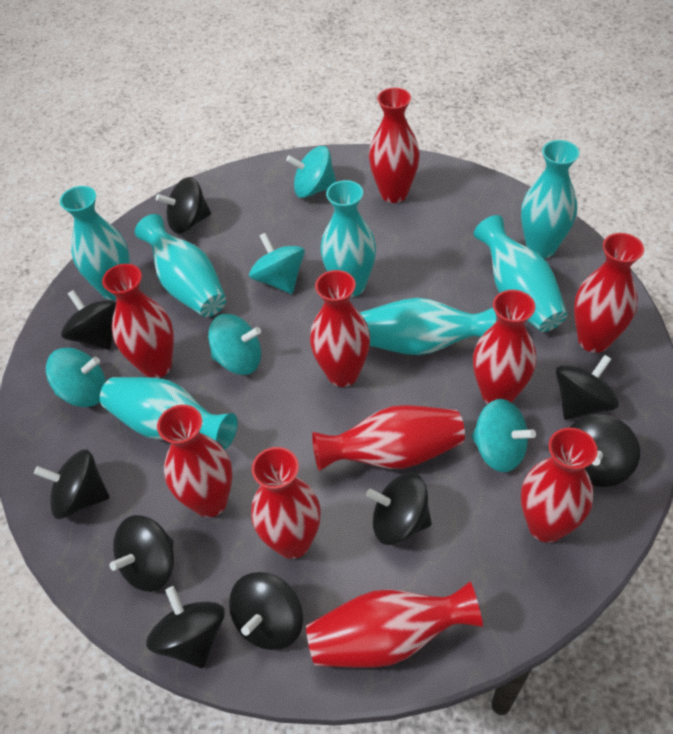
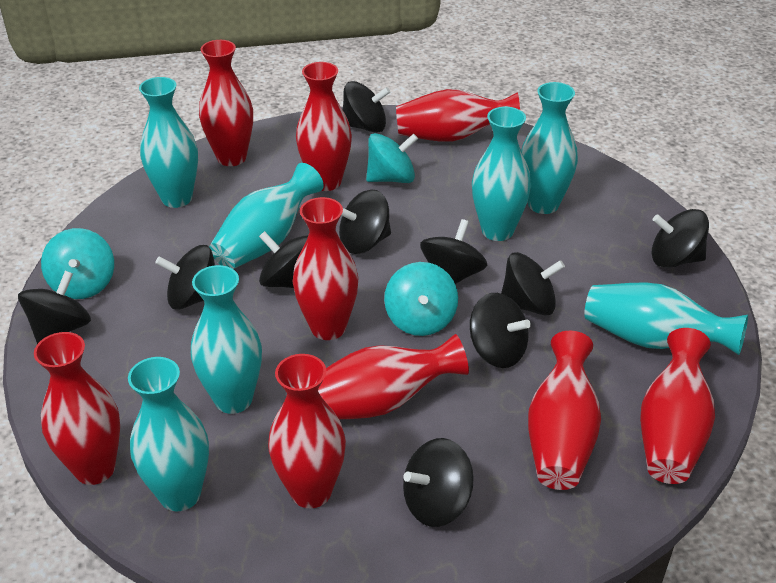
black spinning top: [34,449,110,519] [61,290,116,350] [110,515,174,592] [146,586,224,668] [156,177,211,234] [229,572,303,650] [366,473,432,545] [556,355,619,420] [570,414,640,487] = 9 -> [18,271,91,344] [155,245,215,310] [259,231,308,288] [339,190,391,254] [342,81,390,133] [403,438,474,527] [420,219,487,284] [470,293,531,368] [501,252,565,316] [651,209,709,268] = 10
red vase: [102,264,174,378] [157,405,232,517] [251,447,321,559] [306,582,483,668] [310,270,370,387] [312,405,465,471] [369,88,420,203] [473,290,536,404] [521,428,598,543] [574,233,644,353] = 10 -> [34,332,120,485] [199,40,253,166] [268,354,346,508] [293,197,359,340] [296,62,352,191] [318,334,469,419] [396,89,520,142] [528,331,601,490] [640,328,715,484] = 9
turquoise spinning top: [46,348,106,407] [208,314,261,375] [249,233,305,294] [286,146,336,198] [471,399,536,472] = 5 -> [41,228,114,299] [366,133,418,183] [384,262,458,336] = 3

